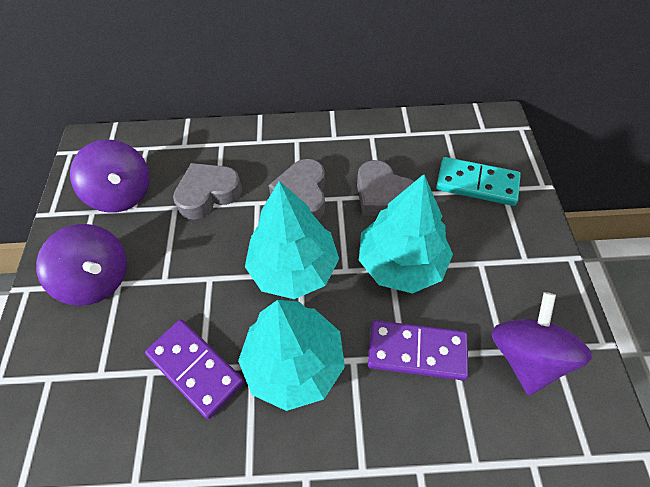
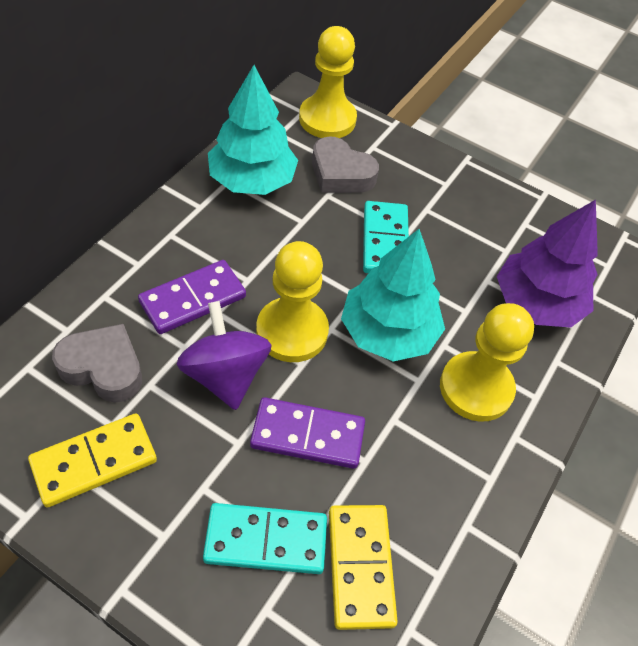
grey heart: [173,163,242,219] [269,159,325,220] [357,160,414,216] = 3 -> [52,324,142,403] [312,136,379,193] = 2
purple spinning top: [36,224,127,306] [70,139,150,213] [491,292,592,395] = 3 -> [176,301,272,410] = 1
purple tree: none = 0 -> [497,200,598,328] = 1
turquoise domino: [436,157,521,206] = 1 -> [203,503,327,574] [363,201,409,273] = 2
turquoise tree: [238,300,345,411] [245,181,339,299] [359,174,453,294] = 3 -> [208,65,298,195] [341,229,445,361] = 2
yellow domino: none = 0 -> [28,413,157,508] [329,505,398,630] = 2
yellow pawn: none = 0 -> [256,241,329,362] [299,26,357,138] [440,303,534,422] = 3

